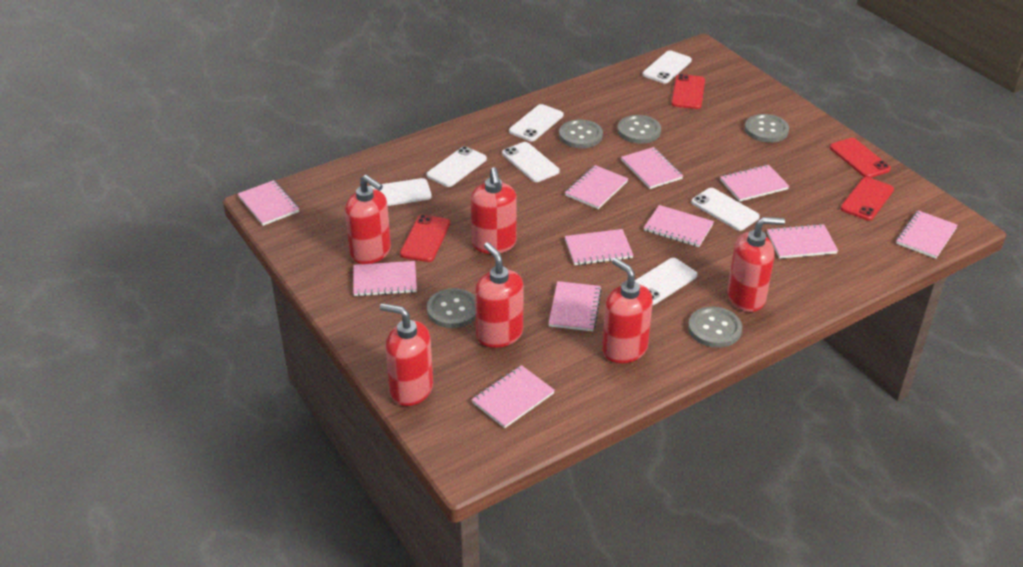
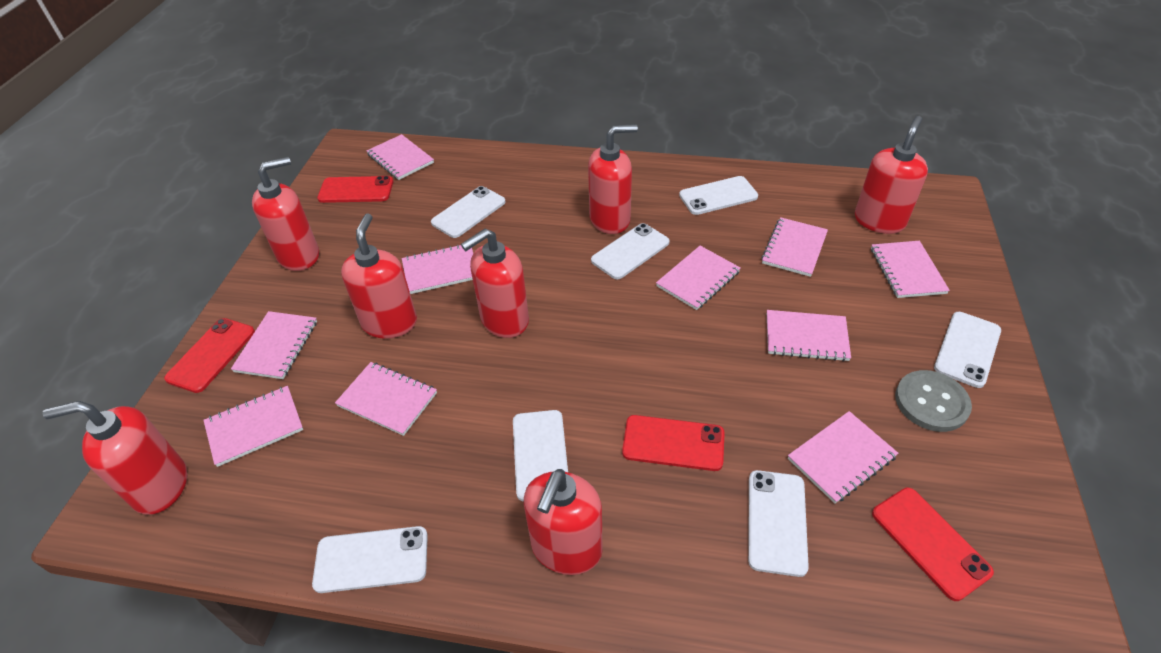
grey button: [427,288,476,328] [559,119,603,148] [617,115,661,144] [688,307,742,348] [745,114,789,143] = 5 -> [895,370,972,432] = 1
pink notebook: [238,180,299,226] [353,261,417,296] [471,365,555,428] [548,281,602,331] [565,165,628,209] [565,229,633,265] [621,147,683,189] [644,205,714,247] [720,165,789,202] [767,224,838,259] [896,210,958,259] = 11 -> [203,386,303,467] [231,311,317,379] [335,362,437,436] [366,134,434,180] [402,245,473,294] [656,246,741,310] [761,217,828,277] [767,310,851,362] [788,411,898,503] [871,241,950,298] = 10
red soap dispenser: [345,174,391,264] [380,303,433,406] [471,167,517,254] [475,242,524,348] [602,258,653,363] [727,217,785,312] = 6 -> [43,401,187,515] [252,157,319,271] [341,213,417,339] [461,229,529,338] [524,469,603,575] [588,124,638,234] [855,116,928,234] = 7

